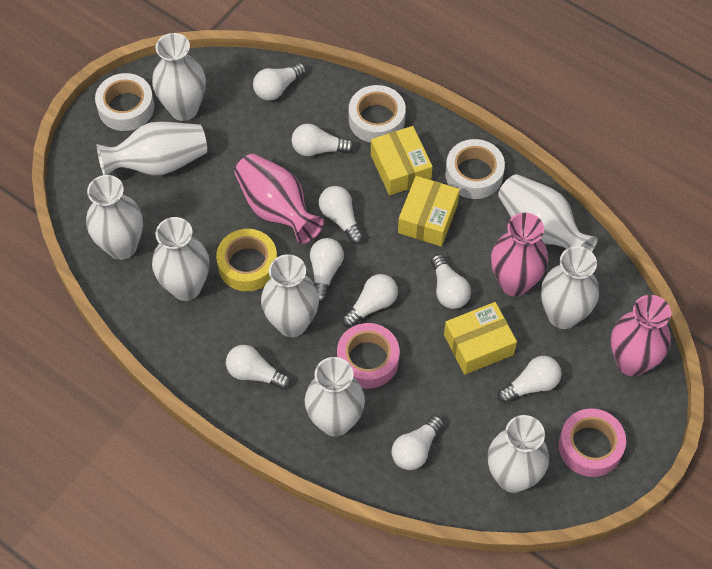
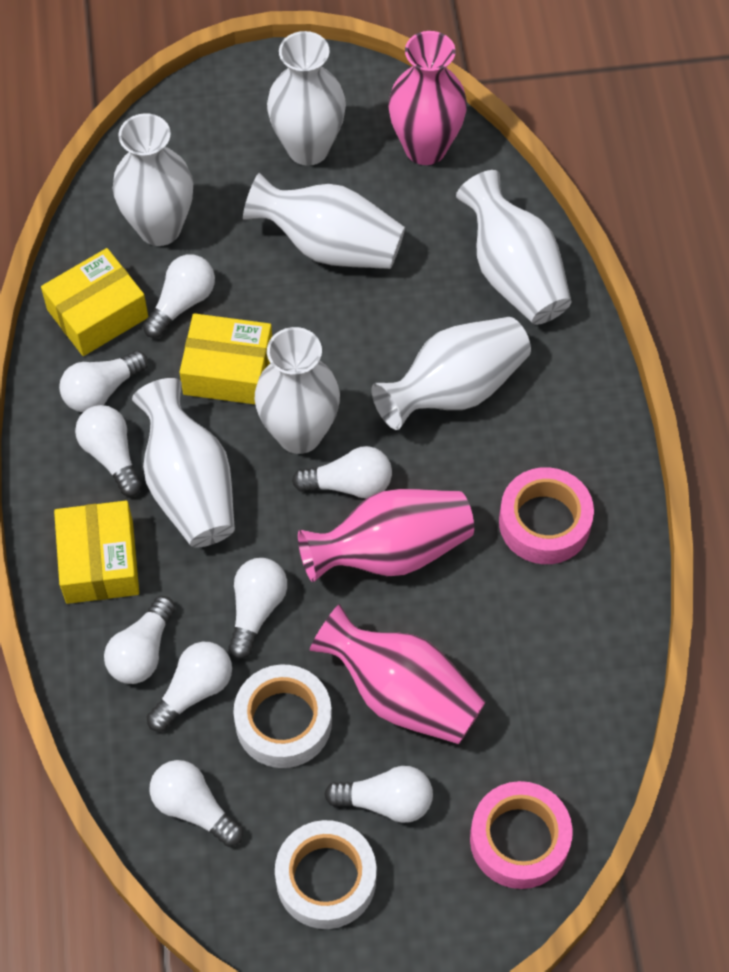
white tape: [95,73,155,131] [349,85,406,143] [445,139,505,199] = 3 -> [233,664,332,768] [275,820,376,929] = 2
white vase: [86,175,143,260] [97,122,207,176] [152,33,206,121] [152,217,209,301] [261,254,319,337] [305,357,365,437] [488,415,549,493] [498,174,597,252] [541,246,599,329] = 9 -> [113,113,193,246] [132,378,235,548] [243,173,405,269] [255,327,340,454] [267,31,346,166] [371,317,531,430] [456,170,571,325] = 7
yellow tape: [216,229,277,291] = 1 -> none = 0

